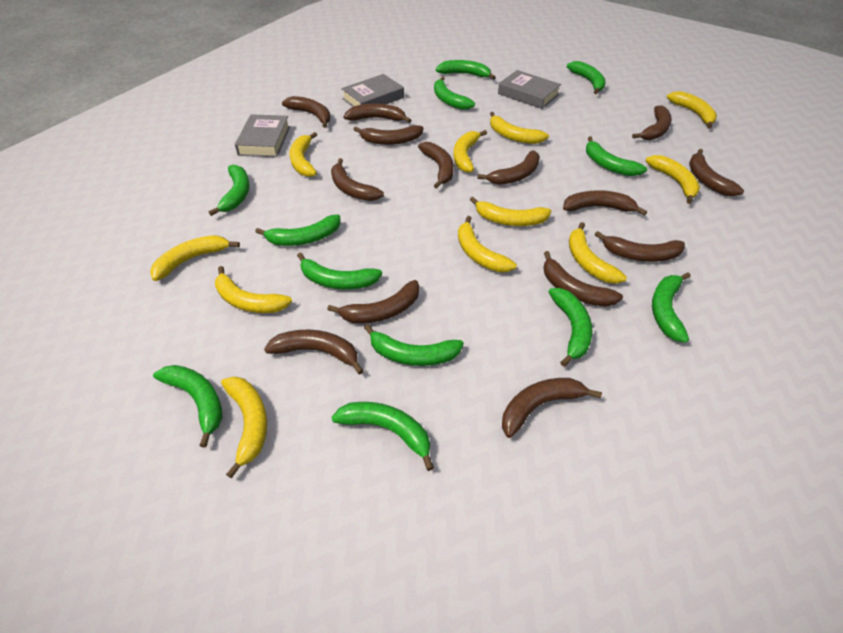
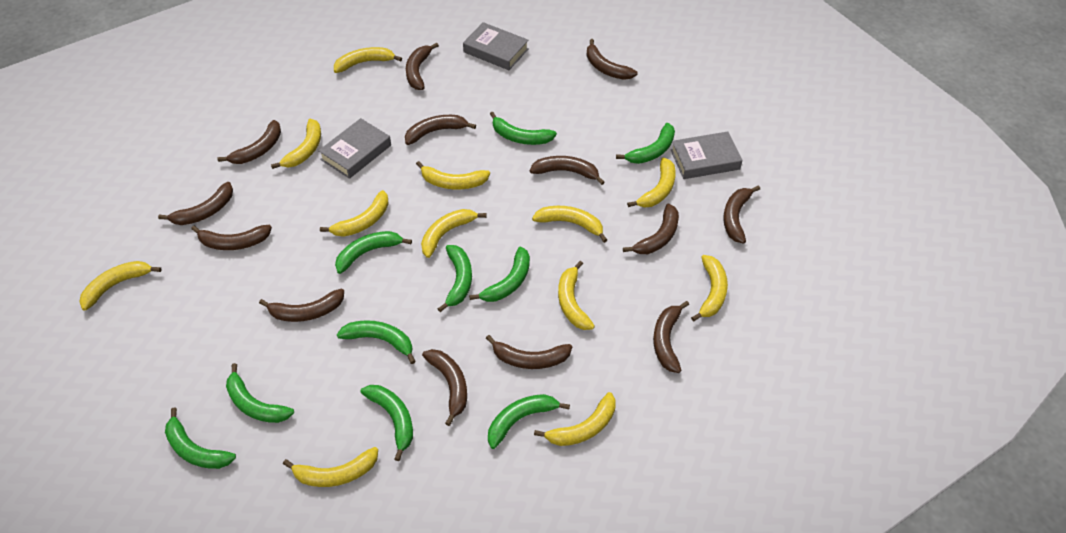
brown banana: [264,330,364,375] [282,96,331,128] [327,280,420,323] [331,158,384,201] [343,103,411,123] [353,125,423,145] [418,142,454,189] [478,151,540,185] [502,378,602,438] [543,251,623,307] [563,190,647,215] [595,231,685,262] [632,105,672,140] [689,149,744,196] = 14 -> [158,182,233,225] [191,225,272,250] [217,120,281,164] [259,289,344,322] [405,115,476,145] [406,43,439,90] [422,349,467,426] [486,335,572,369] [530,156,605,185] [587,39,638,80] [623,203,679,254] [653,301,689,373] [723,185,760,244] = 13
green banana: [153,365,223,448] [209,164,250,216] [255,214,341,246] [297,252,382,289] [332,402,434,471] [364,324,464,366] [434,76,475,110] [435,60,496,80] [549,288,593,367] [567,61,606,94] [586,136,647,176] [652,272,691,343] = 12 -> [165,407,236,469] [226,363,294,423] [335,231,412,274] [337,320,416,364] [360,385,413,461] [438,245,472,312] [469,247,530,302] [488,394,570,449] [490,112,557,145] [616,123,675,164] = 10
yellow banana: [150,235,240,281] [215,266,292,313] [221,376,267,478] [289,132,317,177] [453,130,487,173] [458,216,517,272] [470,197,551,226] [490,112,549,144] [569,222,627,284] [645,155,700,204] [667,91,717,129] = 11 -> [79,261,161,311] [271,119,321,169] [283,447,378,487] [320,190,389,237] [334,47,402,73] [416,161,490,189] [421,209,487,258] [532,206,607,243] [534,392,616,446] [558,261,595,330] [627,157,676,208] [691,255,728,322] = 12

